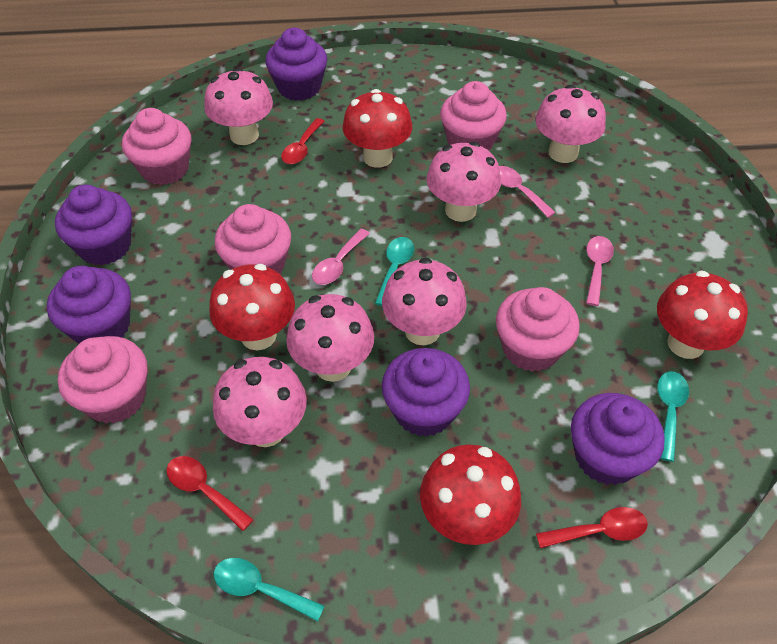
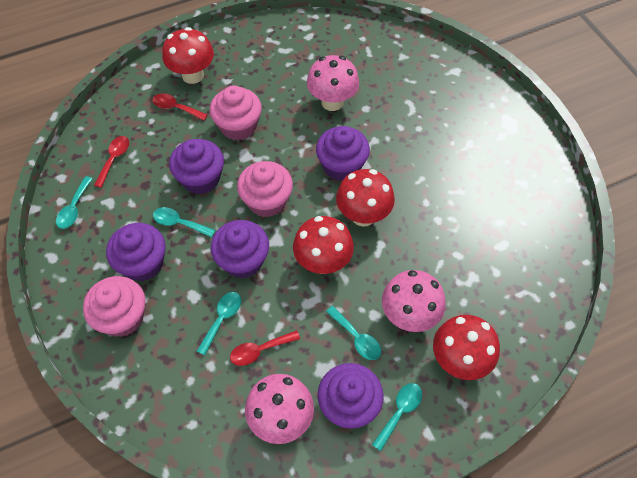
pink cupcake: [58,336,147,424] [122,108,191,185] [215,204,291,274] [440,81,507,151] [496,287,580,372] = 5 -> [83,276,146,337] [210,85,262,140] [237,161,293,217] = 3
pink mushroom: [204,68,273,145] [213,357,307,447] [286,294,374,382] [382,257,467,345] [427,142,501,222] [535,85,606,163] = 6 -> [245,374,314,444] [307,55,359,111] [382,270,446,332] = 3
pink spoon: [312,229,370,285] [499,166,556,218] [586,236,614,306] = 3 -> none = 0
turquoise spoon: [214,558,324,621] [375,237,414,306] [657,371,689,462] = 3 -> [56,176,93,229] [153,207,215,238] [197,292,241,355] [326,306,381,360] [372,383,422,451] = 5

